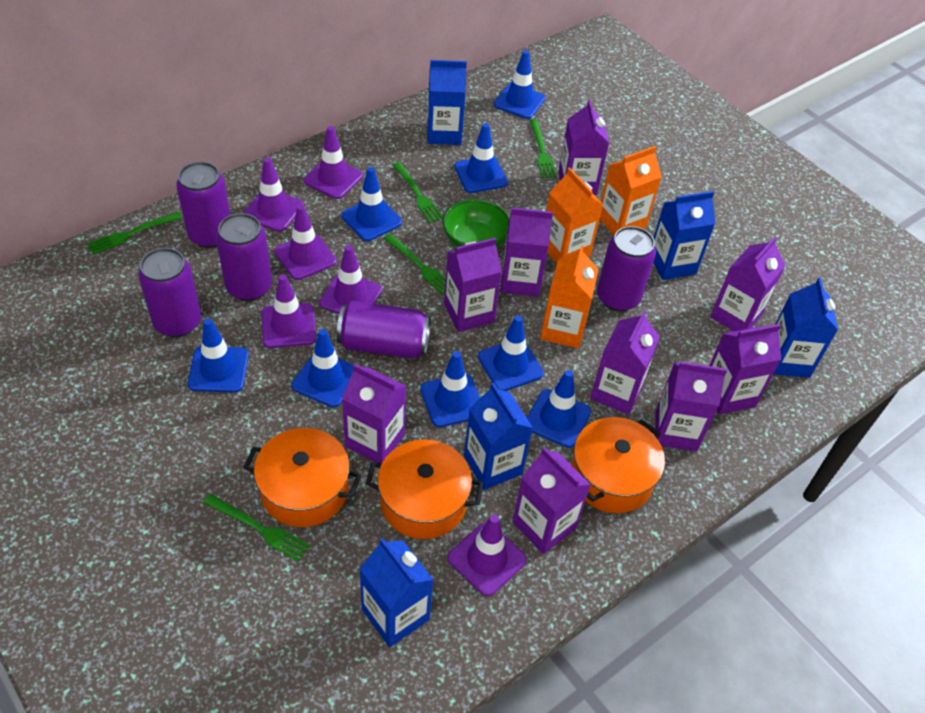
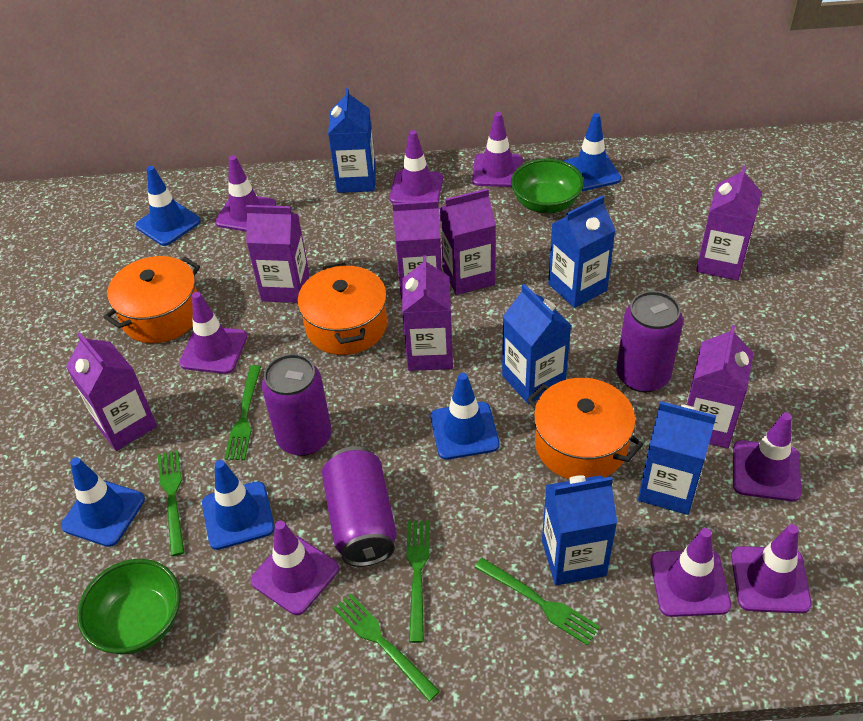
blue traffic cone: [188,318,249,393] [292,329,353,407] [341,167,402,241] [421,351,480,427] [454,123,508,193] [478,315,544,391] [494,50,545,119] [527,370,591,448] = 8 -> [61,457,145,547] [135,166,201,246] [202,460,275,550] [430,373,499,460] [563,113,621,191] = 5
green bowl: [442,199,510,248] = 1 -> [77,559,181,654] [511,158,584,213] = 2
orange carton: [540,246,599,348] [546,167,603,264] [599,146,662,235] = 3 -> none = 0
purple can: [138,248,201,337] [176,161,230,248] [216,213,272,301] [337,301,431,359] [597,226,656,311] = 5 -> [262,354,332,456] [322,446,397,567] [616,291,683,393] = 3
purple carton: [342,364,407,463] [444,238,502,332] [501,208,553,297] [513,447,591,554] [558,100,609,195] [590,310,660,415] [655,362,727,452] [709,324,781,414] [710,237,786,331] = 9 -> [66,332,157,451] [246,205,309,303] [393,200,442,300] [402,255,453,371] [440,188,496,295] [686,325,753,448] [696,165,762,281] = 7
purple traffic cone: [243,158,304,232] [262,274,316,348] [274,204,336,280] [304,126,363,199] [319,245,382,314] [448,514,527,596] = 6 -> [179,292,247,374] [215,156,276,232] [250,521,339,615] [390,130,443,203] [472,112,523,187] [650,528,731,617] [731,524,812,613] [733,413,801,502] = 8

